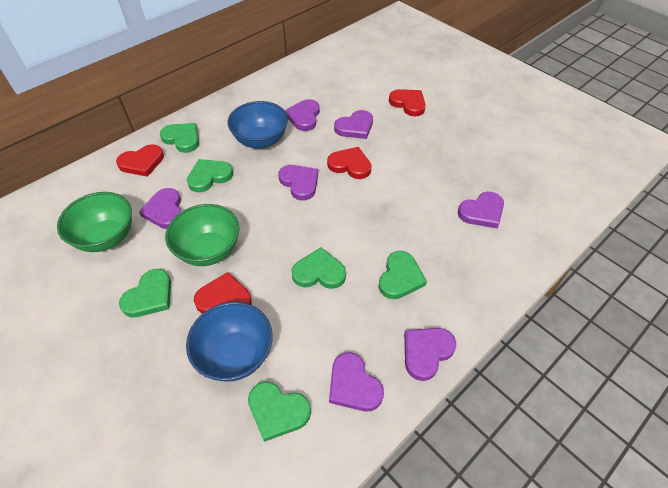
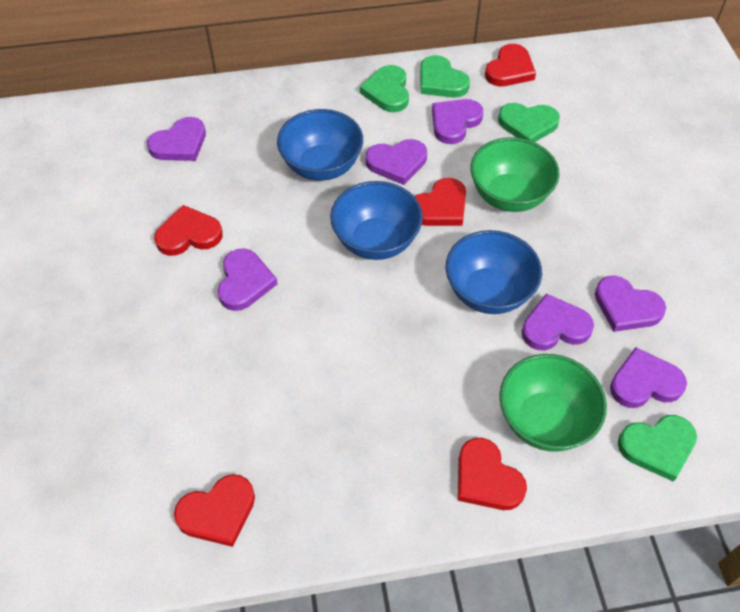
blue bowl: [186,302,272,382] [228,101,288,149] = 2 -> [277,109,363,181] [330,181,423,260] [446,230,542,314] = 3
green heart: [119,269,171,317] [160,123,199,153] [187,159,233,192] [248,382,311,442] [292,247,346,289] [378,251,427,299] = 6 -> [360,65,409,112] [420,55,470,98] [498,103,560,142] [618,415,697,482] = 4
red heart: [116,144,164,177] [194,272,252,314] [327,147,372,179] [389,89,426,117] = 4 -> [154,205,223,256] [174,474,255,547] [414,178,466,226] [458,438,527,510] [485,44,536,86] = 5

